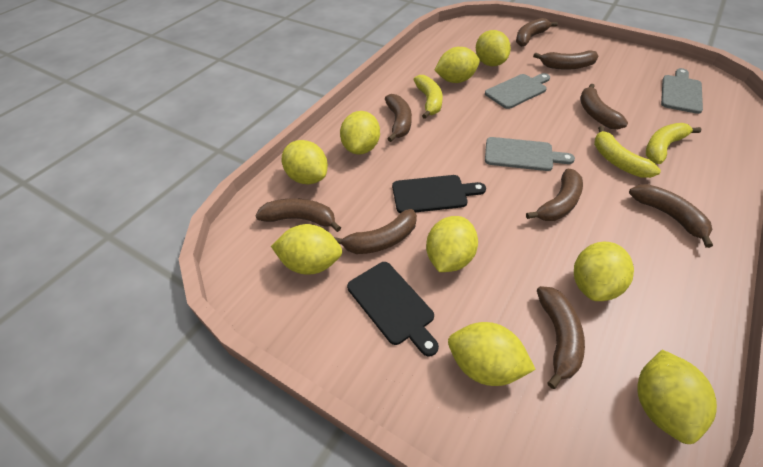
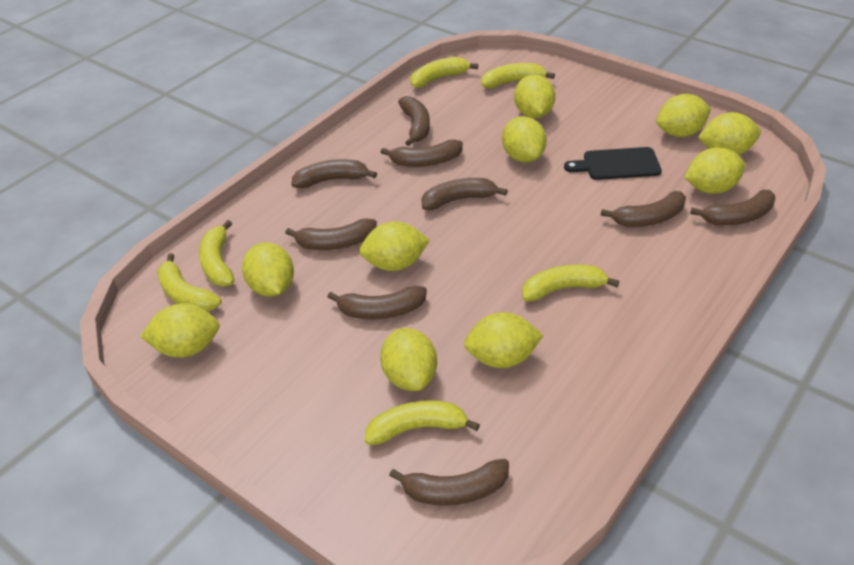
black cutting board: [347,262,439,356] [392,175,486,213] = 2 -> [564,147,662,180] = 1
grey cutting board: [485,73,550,109] [485,137,575,171] [661,68,703,114] = 3 -> none = 0
yellow banana: [414,75,443,119] [594,126,661,178] [646,123,701,164] = 3 -> [157,253,222,311] [199,220,235,286] [365,400,480,445] [411,57,478,88] [481,63,555,88] [522,265,619,301] = 6
yellow lemon: [271,224,342,275] [282,140,328,184] [340,111,380,154] [426,216,478,272] [434,47,480,83] [448,322,536,386] [476,30,511,66] [574,242,634,301] [637,350,717,444] = 9 -> [140,303,220,358] [242,242,294,296] [359,221,430,271] [380,328,437,391] [464,312,544,368] [502,116,547,162] [514,74,555,118] [656,94,711,137] [685,147,746,194] [698,112,761,155] = 10

